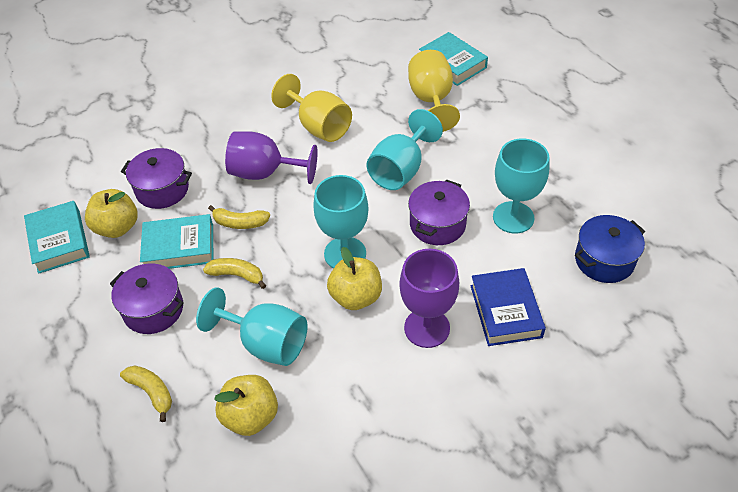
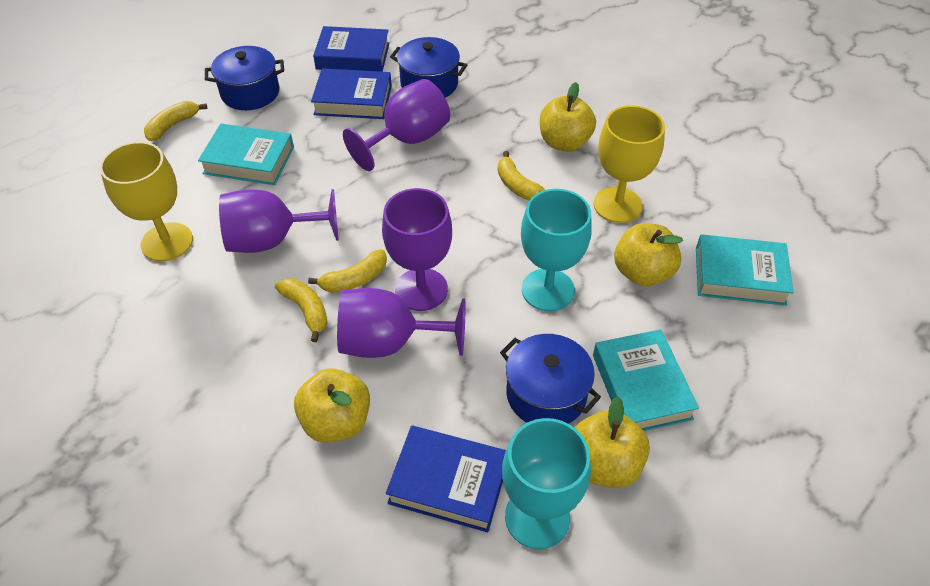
blue book: [471,268,546,346] = 1 -> [311,68,392,119] [313,26,390,72] [386,426,506,532] = 3
blue pot: [575,215,645,283] = 1 -> [205,46,284,110] [390,37,467,98] [500,334,601,424] = 3
purple goblet: [225,131,318,184] [399,249,459,348] = 2 -> [219,189,339,253] [337,288,466,358] [343,79,450,171] [382,188,452,311] = 4
purple pot: [110,263,184,334] [121,148,192,209] [408,179,470,245] = 3 -> none = 0
turquoise goblet: [196,287,308,366] [313,175,369,268] [367,109,443,190] [493,139,550,233] = 4 -> [502,418,591,549] [521,189,592,311] = 2
yellow apple: [85,189,138,238] [214,375,278,436] [327,247,382,310] = 3 -> [294,368,370,443] [540,82,596,152] [575,397,650,488] [614,223,683,286] = 4
yellow banana: [120,366,172,422] [203,258,266,289] [208,205,270,229] = 3 -> [144,101,207,141] [275,278,328,342] [308,249,387,293] [498,151,545,200] = 4

